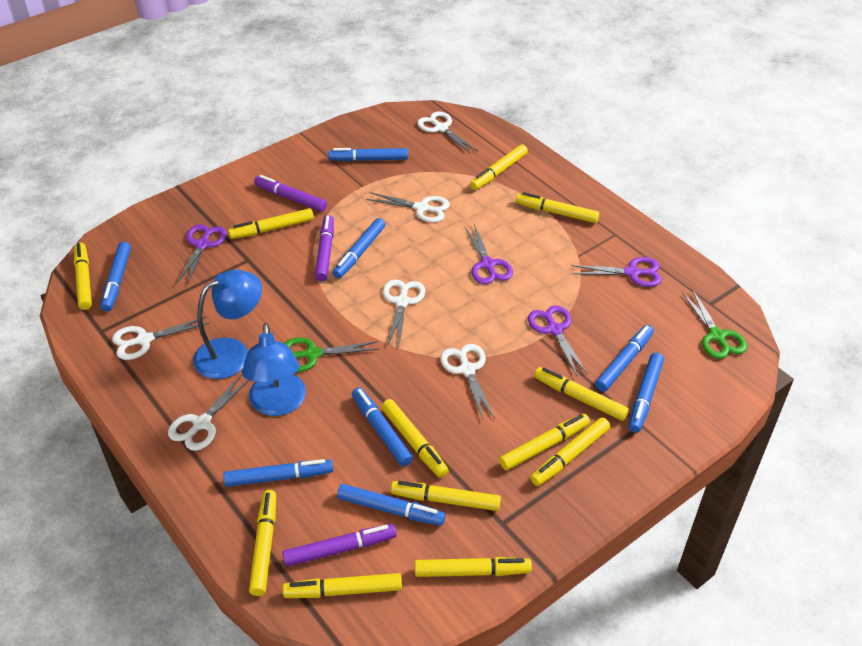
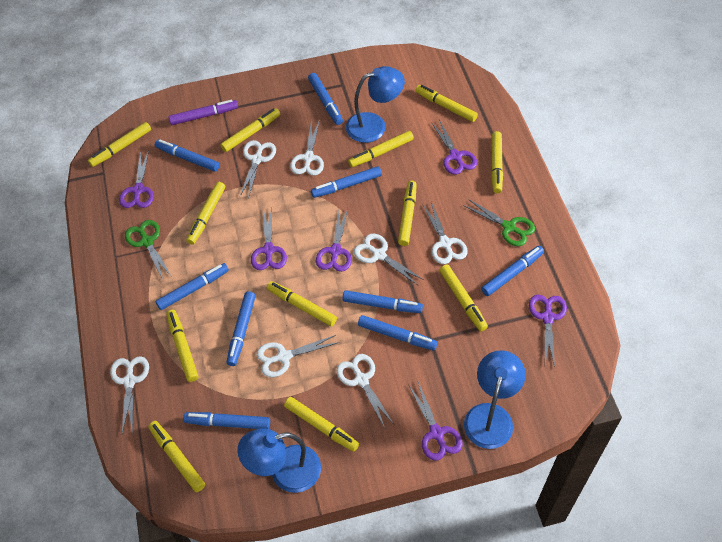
blue lamp: [193,270,262,379] [242,323,306,416] = 2 -> [237,428,321,493] [346,66,405,143] [464,350,526,449] = 3
blue marker: [101,242,131,312] [223,459,333,487] [328,148,408,161] [333,218,385,279] [337,484,445,526] [352,387,413,466] [595,325,654,392] [628,353,664,433] = 8 -> [155,139,220,172] [155,263,229,310] [183,412,270,429] [226,291,256,366] [308,73,343,125] [311,166,382,198] [343,291,423,313] [358,315,438,350] [481,246,544,296] = 9
purple marker: [254,175,327,212] [282,524,397,567] [315,215,334,281] = 3 -> [168,100,238,125] = 1
purple scissors: [176,224,227,285] [464,224,513,284] [528,306,588,376] [571,257,662,287] = 4 -> [119,150,154,208] [251,208,287,270] [316,209,352,272] [408,382,462,461] [431,120,477,175] [529,295,567,367] = 6
white scissors: [112,316,210,360] [168,375,249,451] [366,192,450,223] [383,279,425,345] [417,111,478,154] [440,344,495,419] = 6 -> [110,356,149,434] [240,140,276,199] [257,335,339,377] [290,120,324,176] [337,354,394,428] [354,234,424,285] [423,202,468,264] = 7

